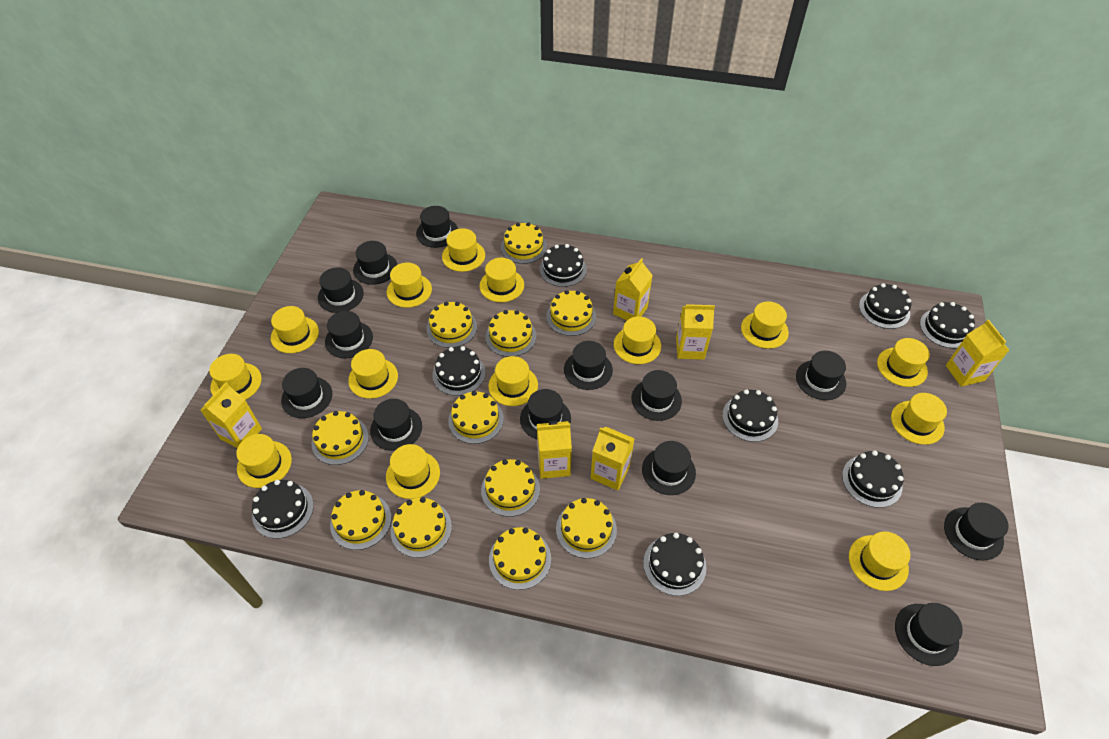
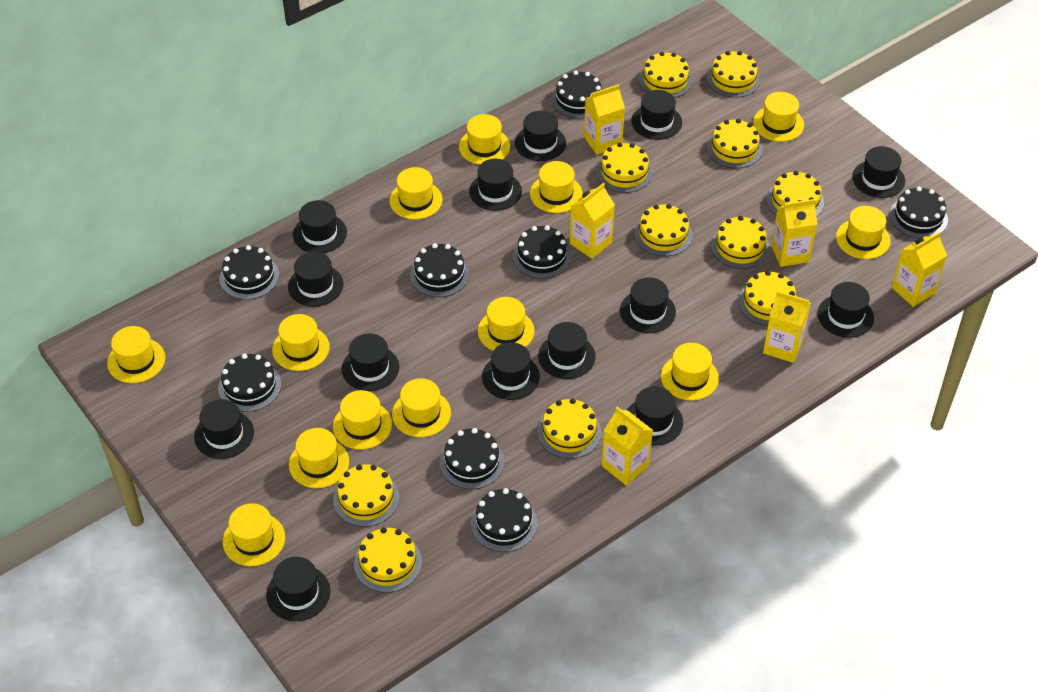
black hat: [281,368,332,418] [318,267,364,313] [325,311,373,358] [353,241,397,285] [370,399,422,451] [416,206,458,248] [520,389,571,439] [564,341,613,390] [631,370,682,421] [642,441,696,495] [796,351,846,400] [895,603,963,666] [944,503,1008,561] = 13 -> [194,399,254,459] [266,557,330,621] [288,252,343,307] [293,200,347,253] [342,334,399,391] [469,159,522,211] [482,342,540,400] [515,111,566,161] [538,322,596,379] [620,277,676,333] [627,386,683,446] [631,90,682,140] [817,282,874,338] [852,146,905,198] = 14
yellow hat: [209,354,262,400] [236,434,292,488] [271,306,319,353] [348,349,398,399] [386,444,440,499] [387,263,432,308] [442,228,485,272] [480,258,524,302] [488,356,538,406] [614,316,661,364] [741,301,789,349] [849,531,910,591] [877,338,930,387] [891,393,947,445] = 14 -> [107,326,165,383] [223,503,285,566] [272,314,330,371] [289,428,349,488] [333,390,392,450] [390,167,443,220] [392,378,451,437] [459,114,510,165] [478,297,534,351] [530,161,583,213] [661,343,719,401] [753,92,804,142] [836,206,891,259] = 13

